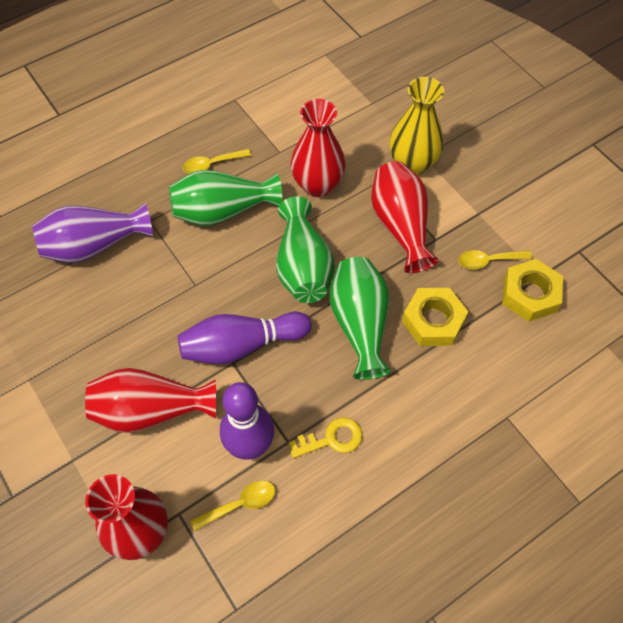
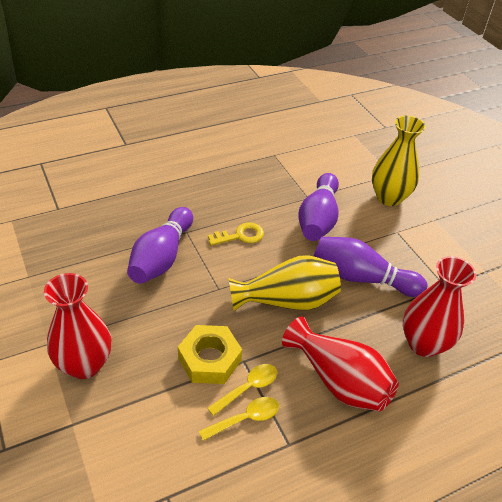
green vase: [169,170,282,226] [276,196,335,303] [329,257,391,380] = 3 -> none = 0
purple bowling pin: [178,312,312,364] [220,382,274,460] = 2 -> [127,207,193,284] [298,173,339,241] [314,237,427,297] = 3
purple vase: [32,203,153,263] = 1 -> none = 0
red vase: [85,368,216,433] [85,474,168,560] [291,99,345,197] [371,161,439,273] = 4 -> [44,273,111,379] [282,316,399,411] [403,256,476,357] = 3
yellow nut: [402,288,468,346] [502,259,563,322] = 2 -> [178,325,242,384] = 1
yellow spoon: [183,149,251,174] [190,480,275,531] [458,250,532,269] = 3 -> [199,397,279,441] [207,364,277,416] = 2
yellow vase: [389,77,444,175] = 1 -> [229,255,341,311] [372,116,426,206] = 2

